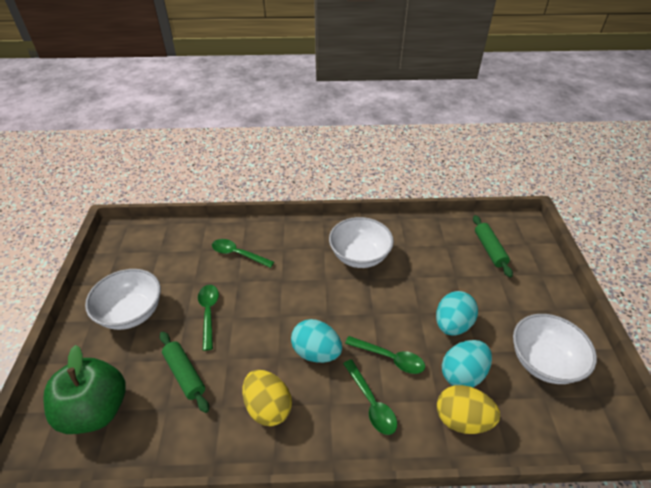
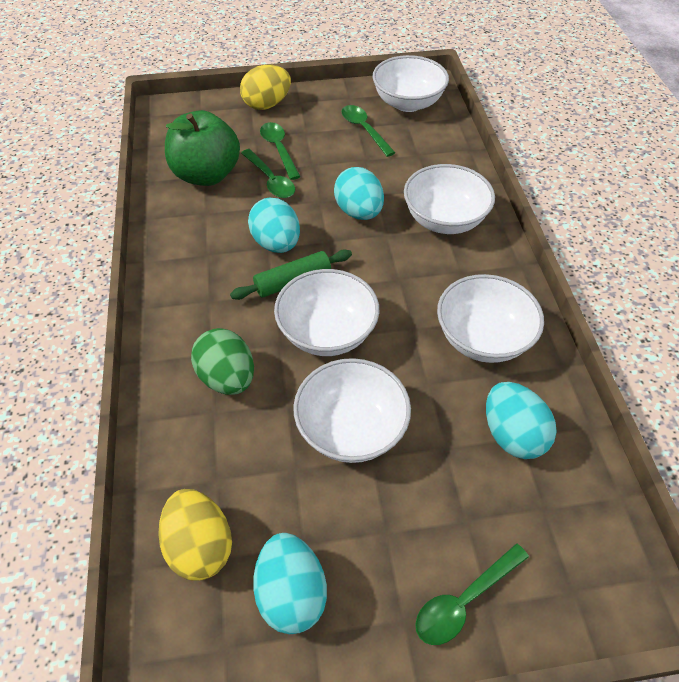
green egg: none = 0 -> [191,328,254,395] = 1
green rolling pin: [160,332,209,413] [473,215,513,278] = 2 -> [230,250,352,300] = 1
turquoise egg: [291,319,342,363] [436,291,478,336] [442,340,492,387] = 3 -> [248,198,300,253] [253,533,327,634] [334,167,384,220] [486,382,557,459] = 4
white bowl: [85,269,161,330] [329,217,394,268] [513,314,597,384] = 3 -> [274,269,379,356] [293,358,411,463] [372,55,449,112] [404,164,495,234] [437,274,544,363] = 5

